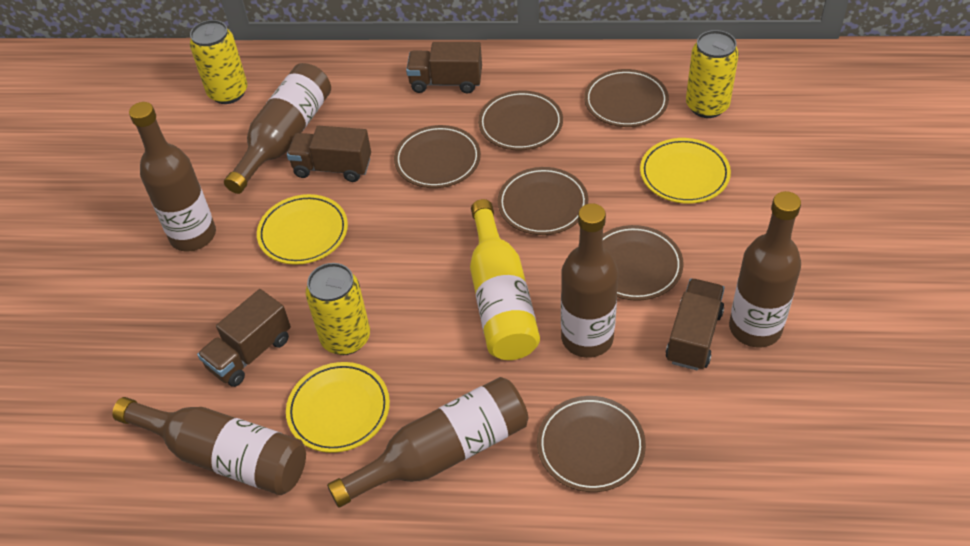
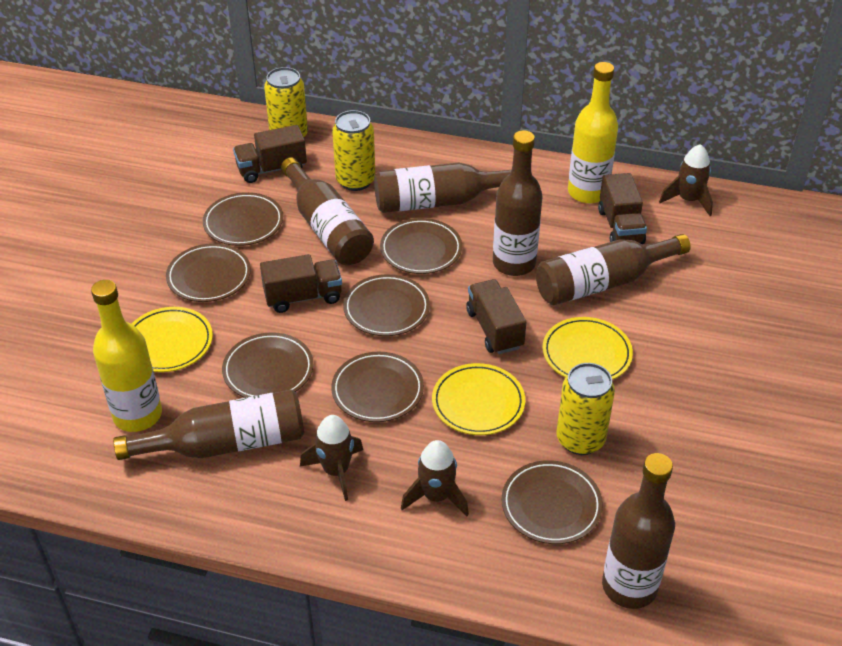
brown plate: [394,125,481,188] [478,90,563,150] [498,167,588,235] [537,396,646,492] [584,69,669,127] [603,225,683,301] = 6 -> [166,243,251,302] [203,192,283,246] [222,332,313,398] [331,352,424,422] [343,274,430,336] [380,218,462,274] [501,460,603,544] = 7
brown rocket: none = 0 -> [300,415,363,501] [401,440,469,516] [659,144,713,216] = 3
yellow bottle: [470,199,540,360] = 1 -> [91,280,162,432] [568,62,618,204] = 2

